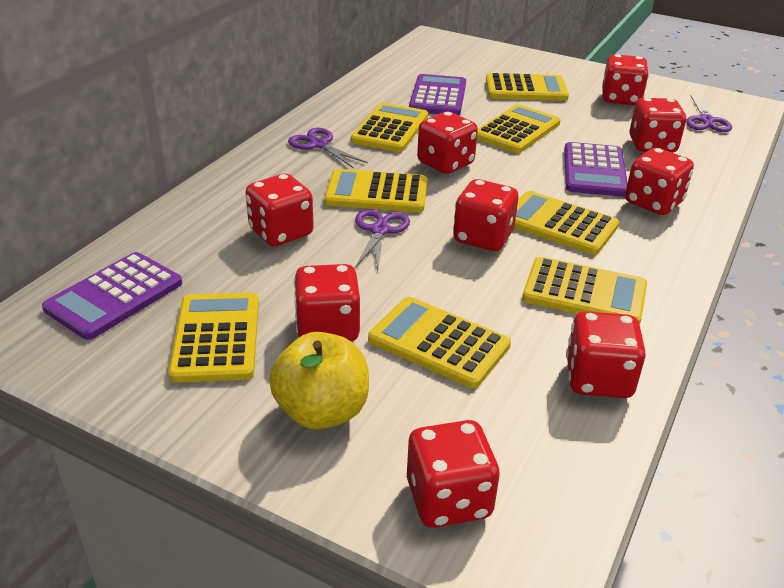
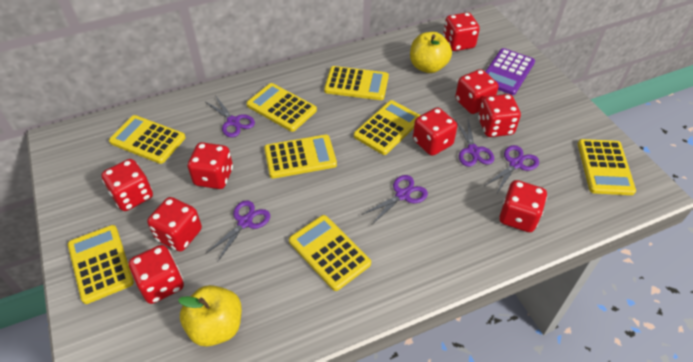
purple calculator: [42,252,182,340] [409,74,466,115] [564,142,628,197] = 3 -> [485,48,535,95] = 1
purple scissors: [288,128,368,168] [355,209,410,270] [686,96,732,132] = 3 -> [204,95,255,137] [205,200,270,262] [361,175,428,224] [455,120,494,167] [485,145,539,193] = 5
yellow apple: [269,332,369,430] = 1 -> [178,285,242,347] [410,32,452,73] = 2

